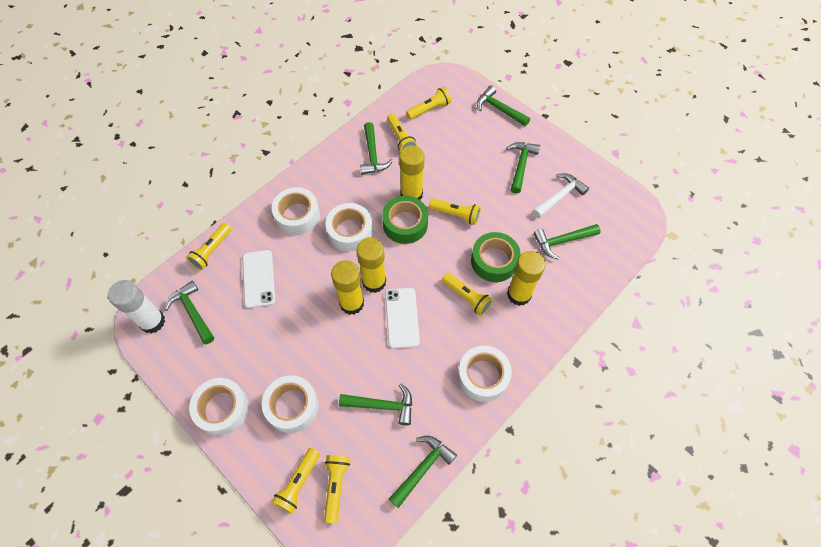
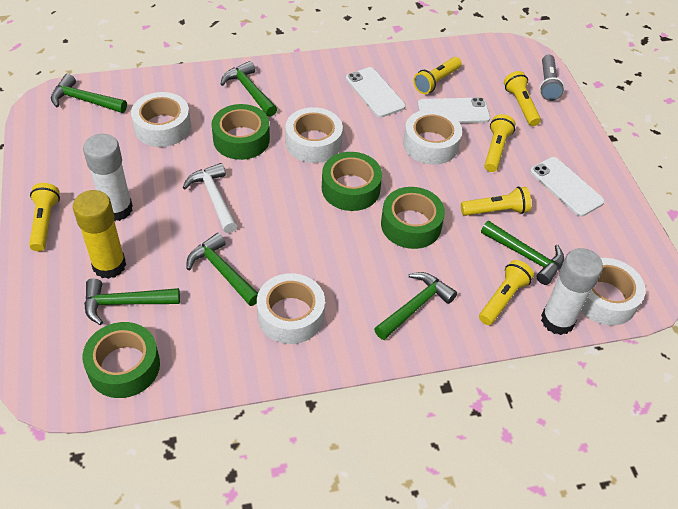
green hammer: [165,281,214,344] [339,383,412,425] [360,122,393,175] [389,436,457,508] [477,86,530,126] [506,142,540,194] [533,224,601,260] = 7 -> [51,74,127,113] [84,278,180,325] [187,233,258,306] [221,61,277,117] [374,272,457,340] [481,221,564,285] = 6
green tape: [382,196,428,244] [471,232,520,282] = 2 -> [82,322,160,398] [211,104,270,160] [322,152,382,211] [381,187,445,249] = 4
grey flashlight: none = 0 -> [539,55,564,101] = 1
white glue stick: [108,280,165,333] = 1 -> [83,134,133,221] [541,248,603,335] = 2
white phone: [242,250,275,308] [385,288,420,349] = 2 -> [346,67,406,118] [418,97,490,123] [530,157,605,217] = 3
yellow flashlight: [186,223,231,270] [272,448,320,514] [324,455,350,523] [387,114,417,152] [406,87,451,119] [429,199,481,225] [442,273,493,316] = 7 -> [29,183,60,251] [413,57,462,94] [461,187,531,216] [479,260,534,325] [484,114,515,172] [504,71,541,126] = 6
yellow glue stick: [331,260,364,315] [356,237,386,293] [399,145,425,200] [507,251,546,306] = 4 -> [73,190,126,279] = 1

